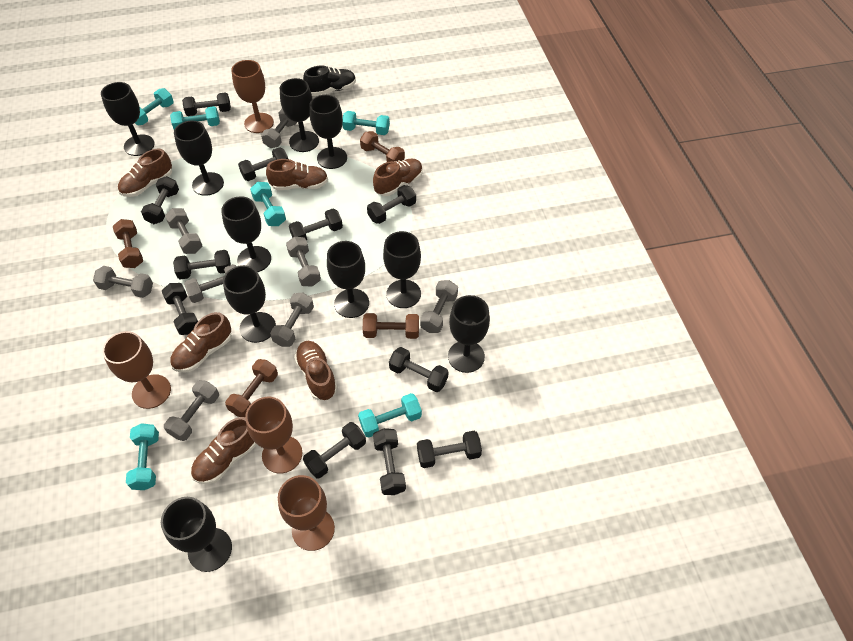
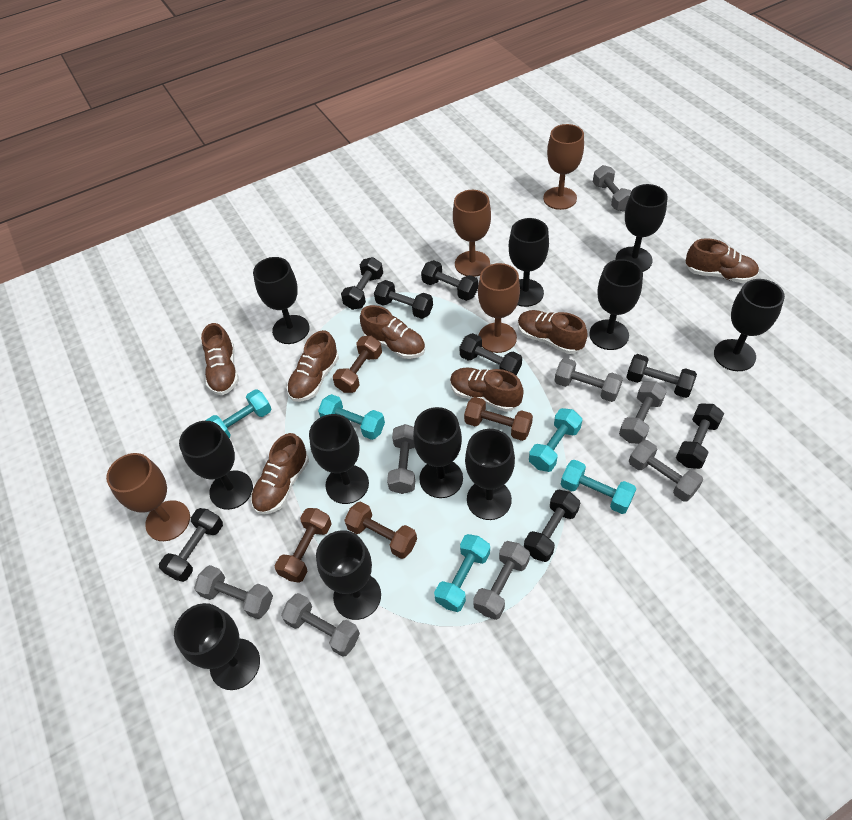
black dumbbell: [141,176,179,224] [162,283,198,335] [173,250,231,280] [182,92,231,116] [238,147,288,181] [289,209,343,241] [303,422,366,478] [367,185,416,224] [373,428,406,495] [389,347,449,392] [417,431,482,468] = 11 -> [159,508,223,582] [341,257,383,310] [374,280,433,319] [421,260,478,301] [459,333,522,376] [524,490,580,562] [627,354,697,398] [676,403,724,469] = 8
black goblet: [101,82,155,156] [161,497,232,572] [174,121,224,196] [221,196,271,272] [223,265,276,343] [280,78,319,152] [310,95,347,169] [327,241,369,318] [383,231,421,308] [448,295,490,373] = 10 -> [174,603,260,690] [179,421,253,510] [253,257,310,344] [309,414,369,504] [316,530,381,620] [413,407,463,498] [465,429,515,520] [509,218,549,307] [589,259,643,350] [616,184,668,272] [714,279,785,371] = 11
black shoe: [303,65,356,96] = 1 -> none = 0
brown shoe: [118,149,172,197] [170,312,232,373] [191,417,257,484] [266,159,328,190] [294,341,337,400] [373,159,423,196] = 6 -> [201,323,239,395] [251,433,309,515] [287,330,339,402] [360,305,425,359] [450,367,524,412] [518,310,588,354] [686,238,759,283] = 7
turquoise dumbbell: [126,423,159,490] [135,88,174,125] [170,106,220,130] [250,182,286,226] [342,111,390,135] [358,393,422,437] = 6 -> [205,389,271,438] [318,394,385,440] [434,534,490,612] [529,408,582,472] [561,460,636,514] = 5

